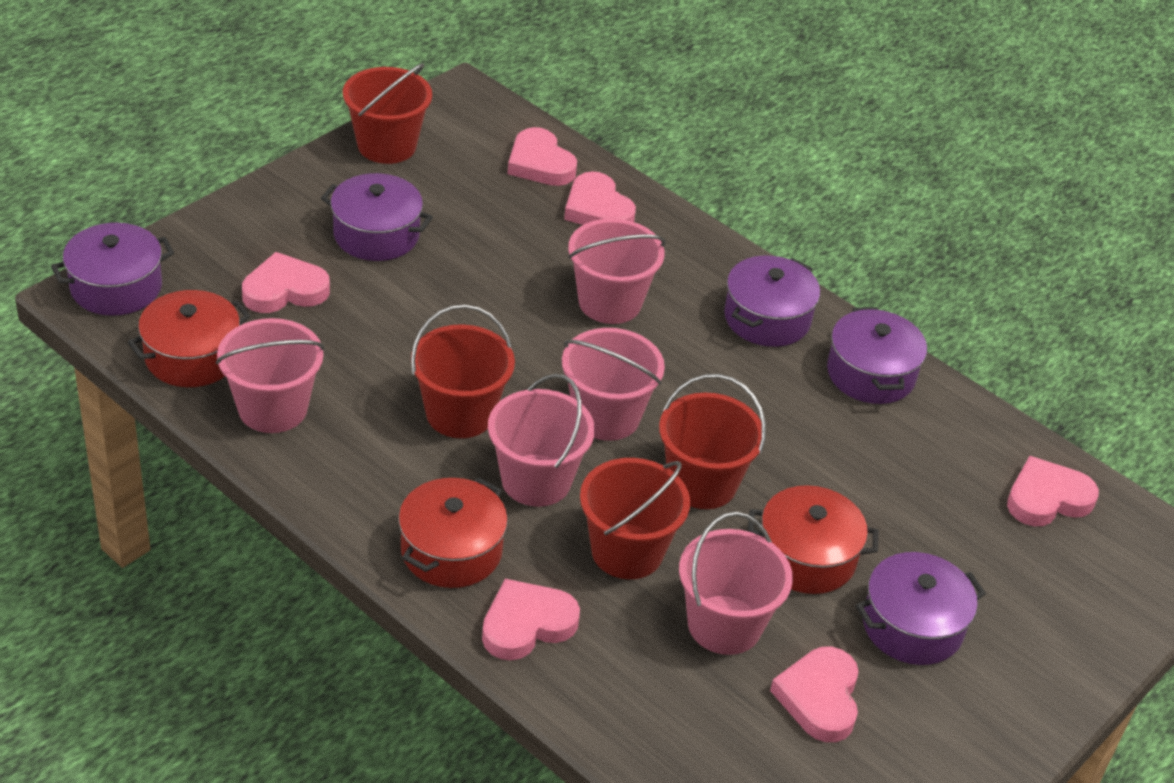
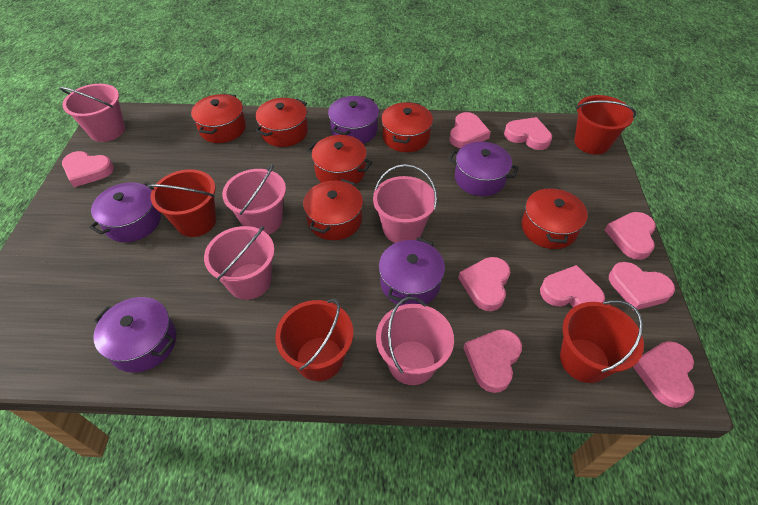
pink heart: [242,252,330,313] [482,579,580,660] [508,127,577,186] [564,171,636,225] [770,647,859,742] [1007,456,1099,526] = 6 -> [62,151,114,187] [450,112,491,148] [458,257,510,311] [464,329,522,393] [504,117,552,150] [540,265,605,307] [605,212,656,260] [609,262,675,311] [633,341,695,408] = 9
red pot: [128,290,251,387] [398,478,508,588] [748,485,879,594] = 3 -> [191,94,246,143] [255,98,308,147] [303,179,363,240] [307,135,372,184] [381,102,433,152] [522,186,588,249] = 6

